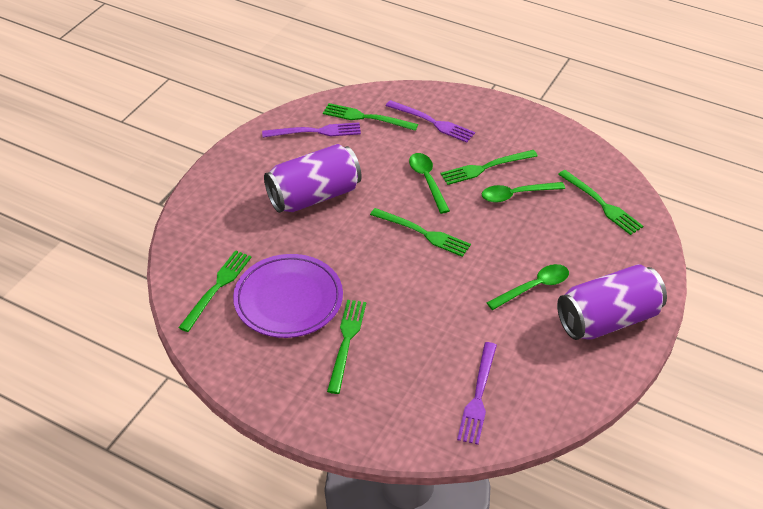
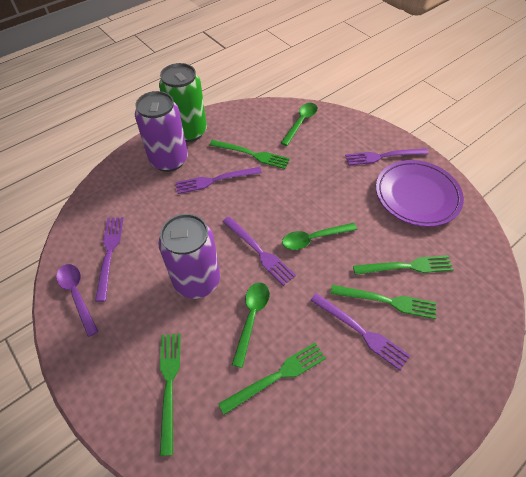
green can: none = 0 -> [159,63,207,142] = 1
green fork: [178,250,252,332] [323,103,418,131] [327,300,366,394] [370,208,471,257] [441,150,538,185] [558,170,643,235] = 6 -> [160,333,181,456] [210,140,290,169] [218,342,326,415] [330,285,436,319] [353,255,454,275] = 5
purple fork: [262,122,361,138] [386,100,475,143] [457,342,497,445] = 3 -> [95,217,124,302] [175,167,262,194] [222,216,296,286] [310,293,410,370] [345,148,429,165] = 5
purple spoon: none = 0 -> [56,264,99,337] = 1

